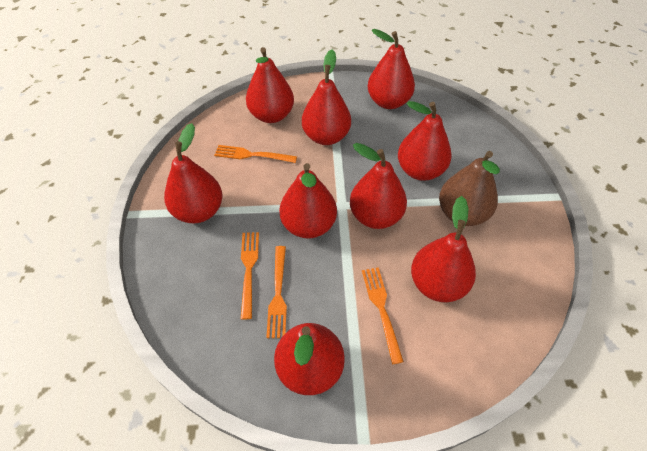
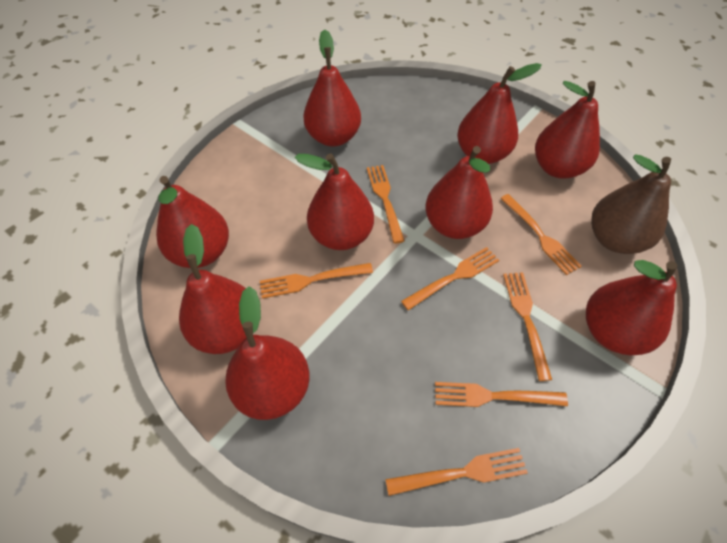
orange fork: [214,145,297,163] [241,232,259,319] [266,246,287,338] [362,267,404,364] = 4 -> [260,263,373,299] [367,165,405,244] [385,448,528,496] [401,247,499,310] [435,382,568,407] [500,194,582,275] [503,272,552,381] = 7

